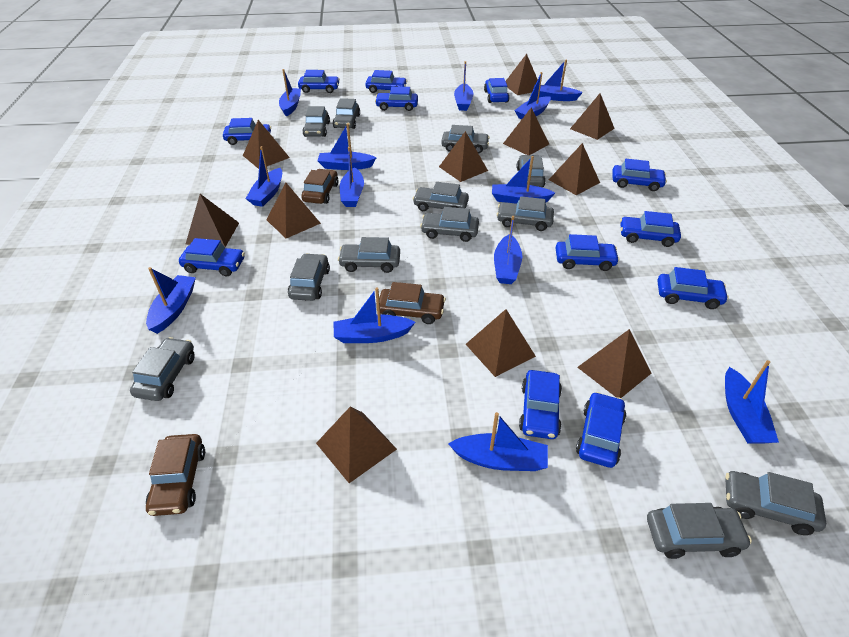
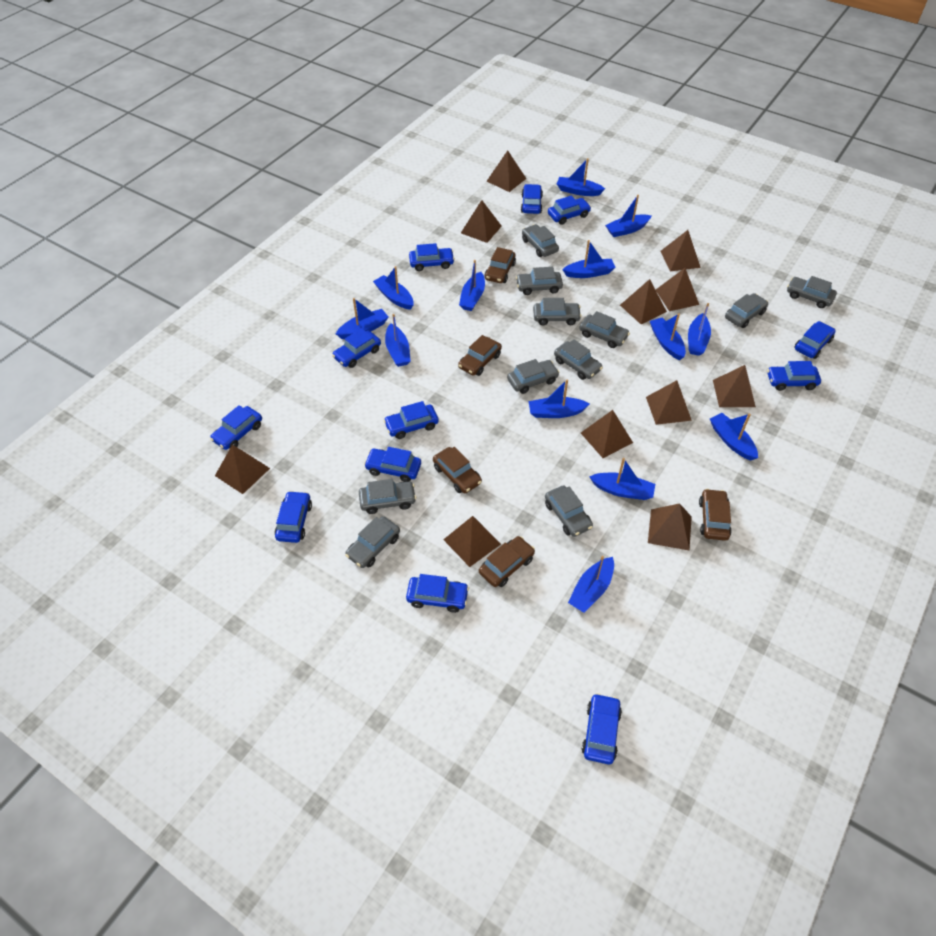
brown car: [146,434,205,516] [301,169,339,204] [379,282,446,324] = 3 -> [433,447,482,493] [458,335,502,376] [479,536,535,587] [485,247,516,283] [699,489,732,541] = 5
grey car: [130,337,195,401] [288,253,330,301] [303,106,330,137] [333,98,360,129] [338,237,400,273] [413,182,469,211] [420,207,479,242] [441,125,490,153] [497,196,554,231] [516,155,546,187] [647,503,752,559] [725,471,826,535] = 12 -> [345,516,400,568] [359,479,416,514] [507,359,559,394] [516,267,563,295] [522,224,559,257] [533,298,582,325] [545,485,593,537] [554,339,603,380] [580,311,630,348] [725,293,768,328] [787,276,837,308] = 11

